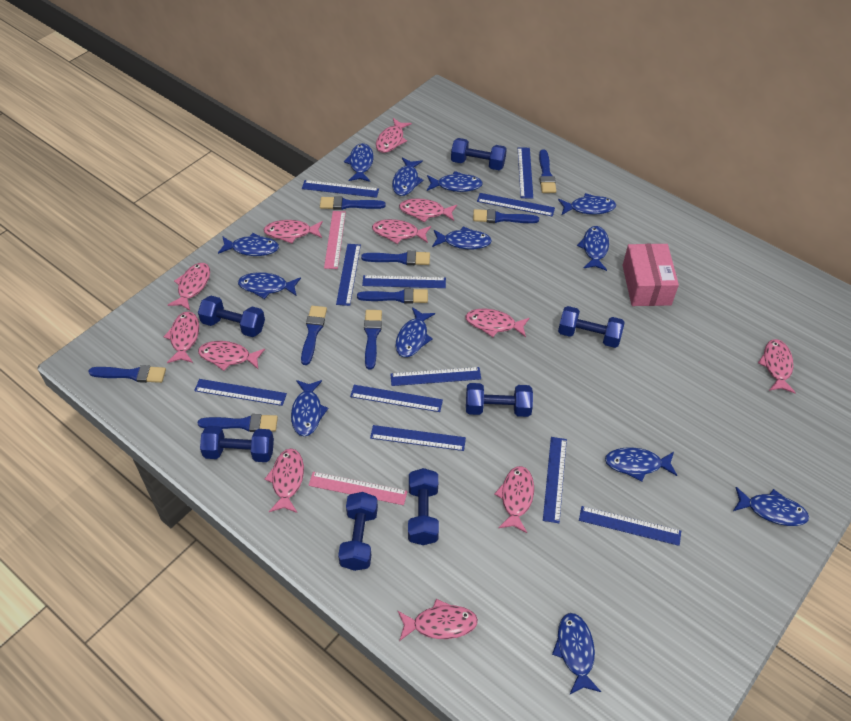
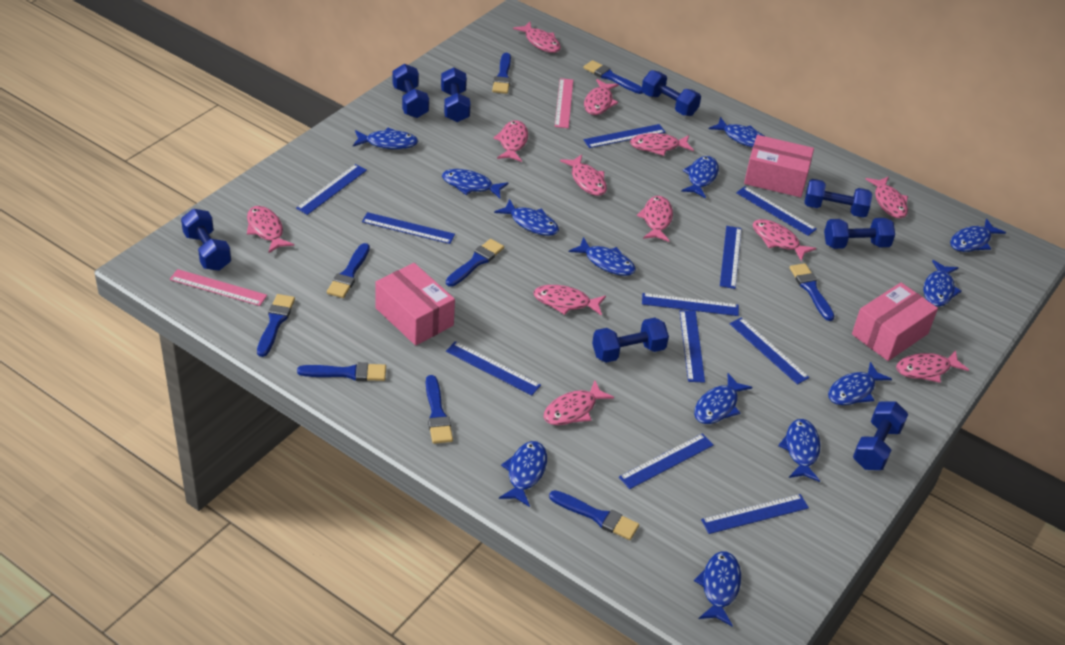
blue dumbbell: [198,296,265,337] [200,426,274,462] [338,492,378,571] [408,468,439,545] [451,138,507,170] [466,383,533,417] [558,306,625,348] = 7 -> [181,209,231,271] [392,64,429,118] [441,67,471,122] [592,317,669,363] [641,70,701,116] [804,179,872,218] [824,218,895,249] [853,401,908,470] = 8
pink box: [623,244,679,306] = 1 -> [375,263,455,346] [744,135,814,197] [852,282,938,361] = 3

